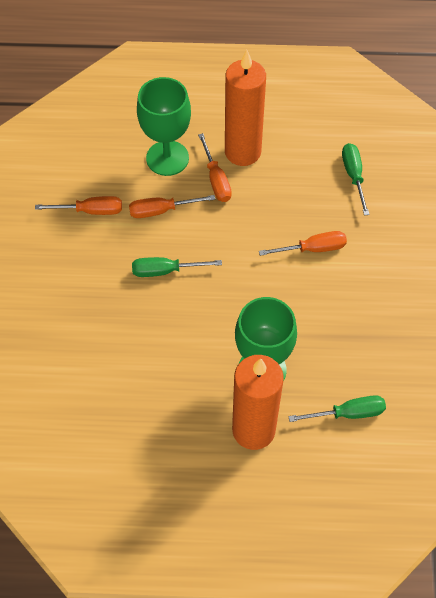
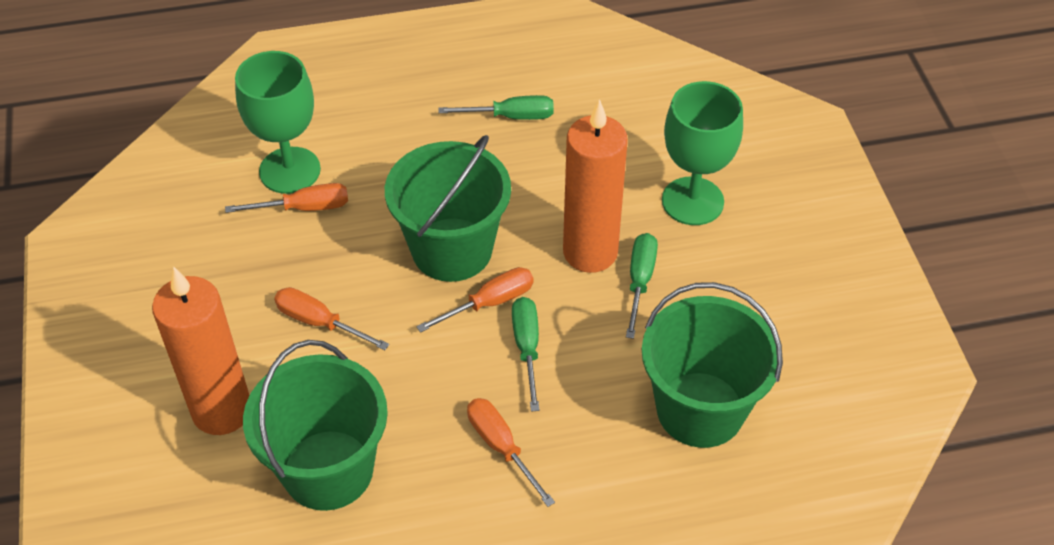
green bucket: none = 0 -> [243,340,388,511] [385,135,511,282] [642,282,783,448] = 3

